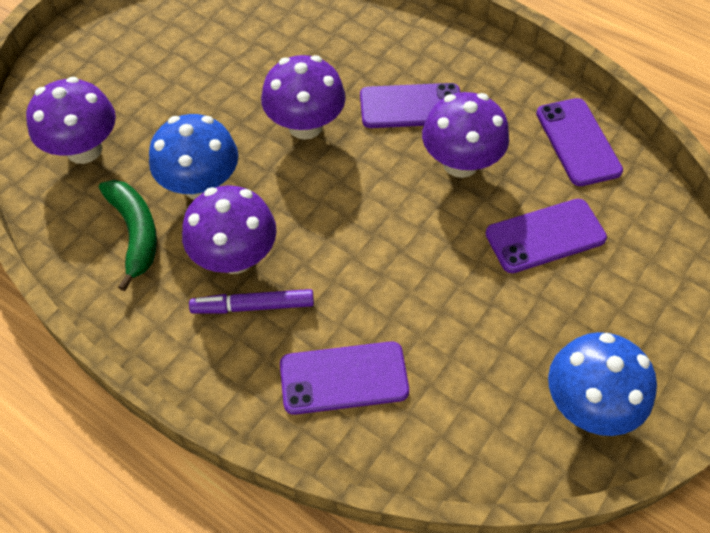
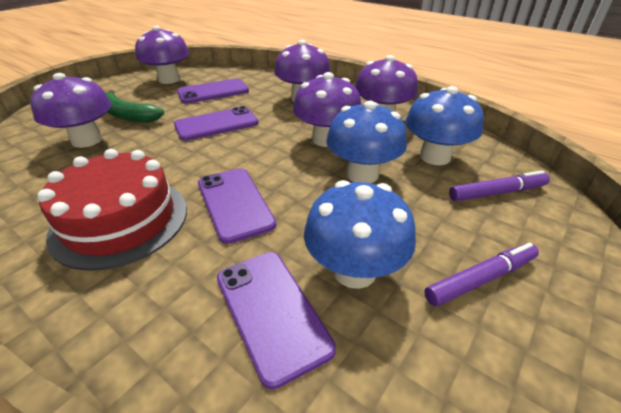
blue mushroom: [149,114,238,200] [548,332,657,436] = 2 -> [304,180,416,289] [326,101,407,183] [405,86,484,165] = 3
purple marker: [189,289,314,314] = 1 -> [424,243,539,306] [449,170,550,201] = 2
purple mushroom: [26,77,116,164] [182,185,277,274] [261,55,346,140] [422,92,509,178] = 4 -> [30,73,111,148] [135,26,189,84] [274,40,331,101] [293,72,361,147] [355,55,418,112] = 5
red cake: none = 0 -> [37,149,187,271] = 1

